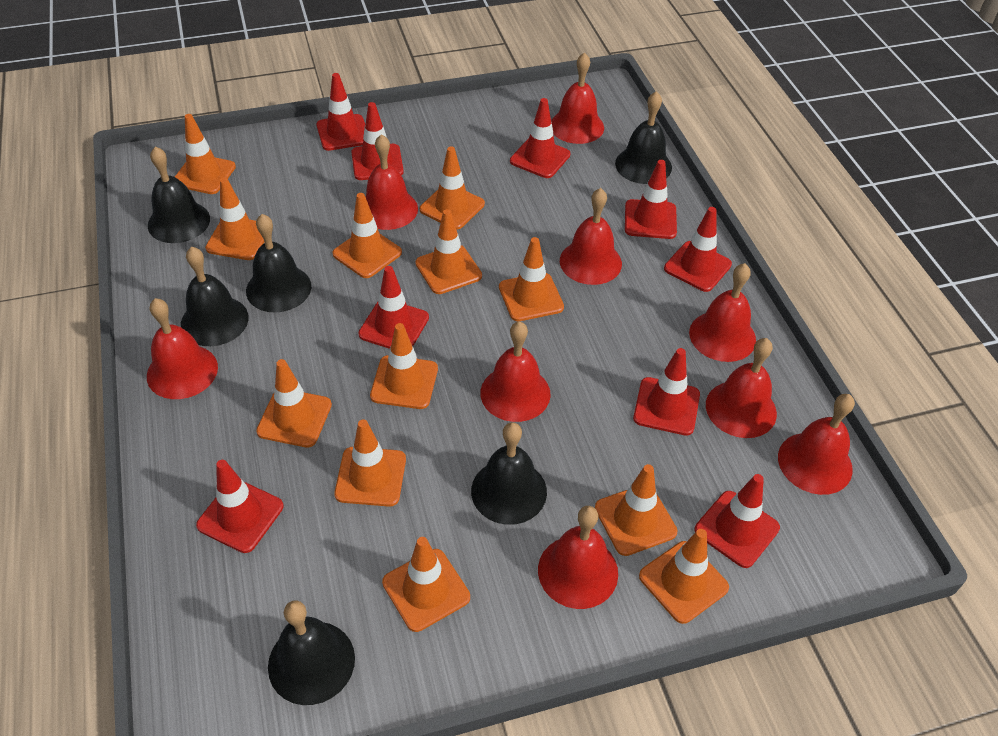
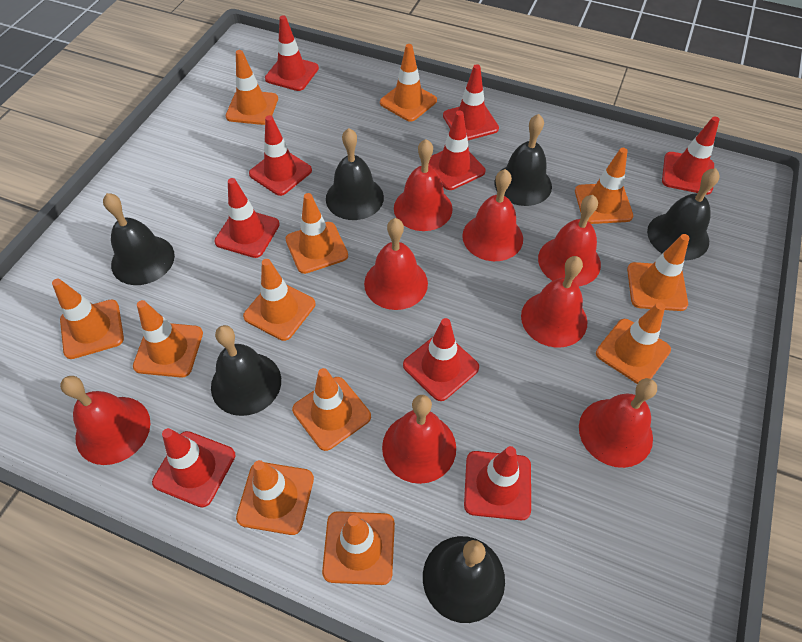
red bell: [147,298,218,399] [366,134,418,230] [480,321,551,422] [538,506,618,609] [551,52,604,144] [560,188,622,285] [689,263,756,362] [706,338,777,438] [778,394,855,495] = 9 -> [60,376,151,465] [364,218,428,310] [382,395,456,484] [394,139,453,231] [462,169,523,261] [521,256,587,347] [538,195,601,286] [579,378,657,468] = 8

